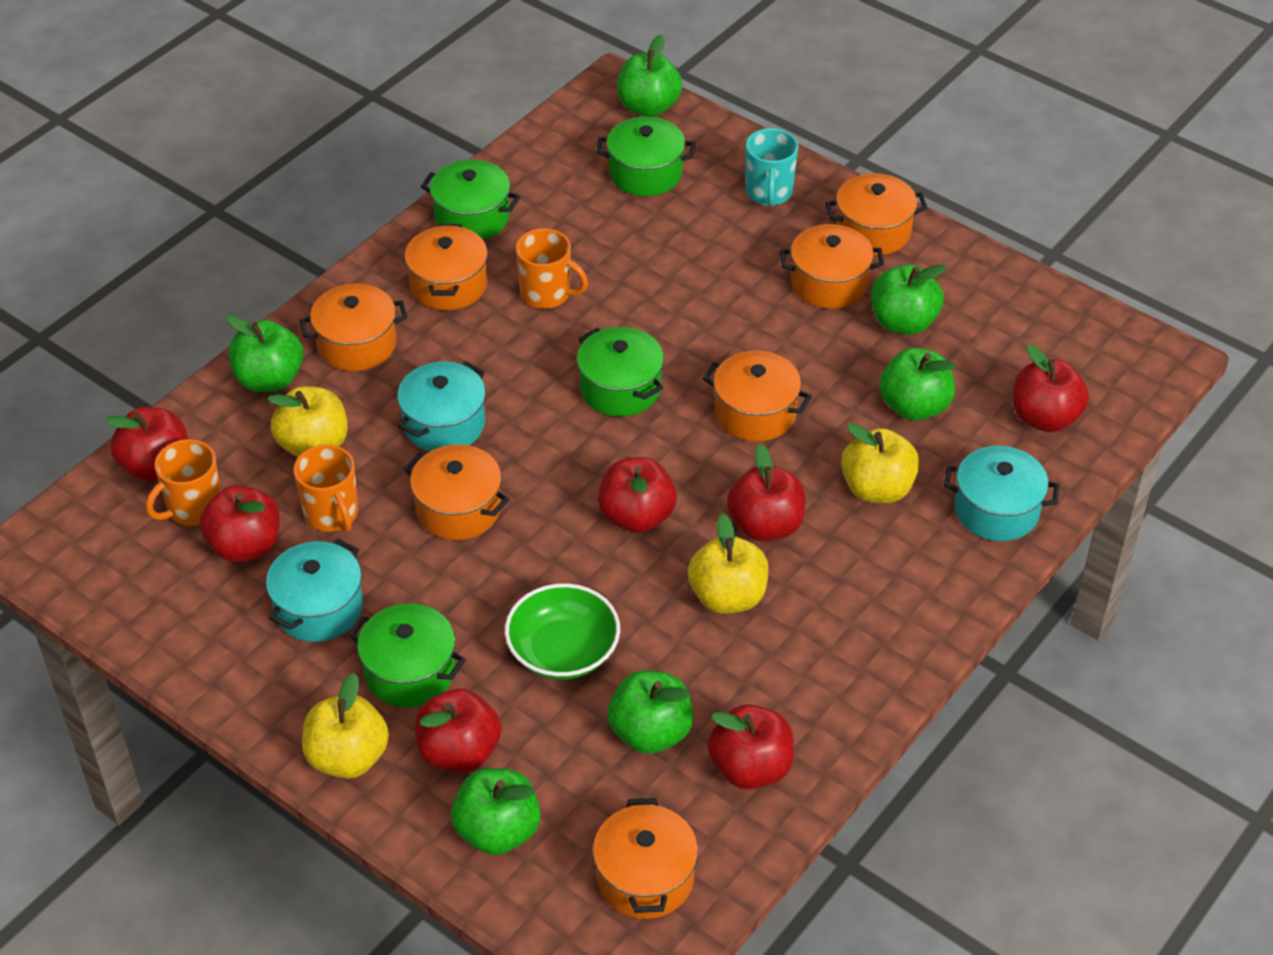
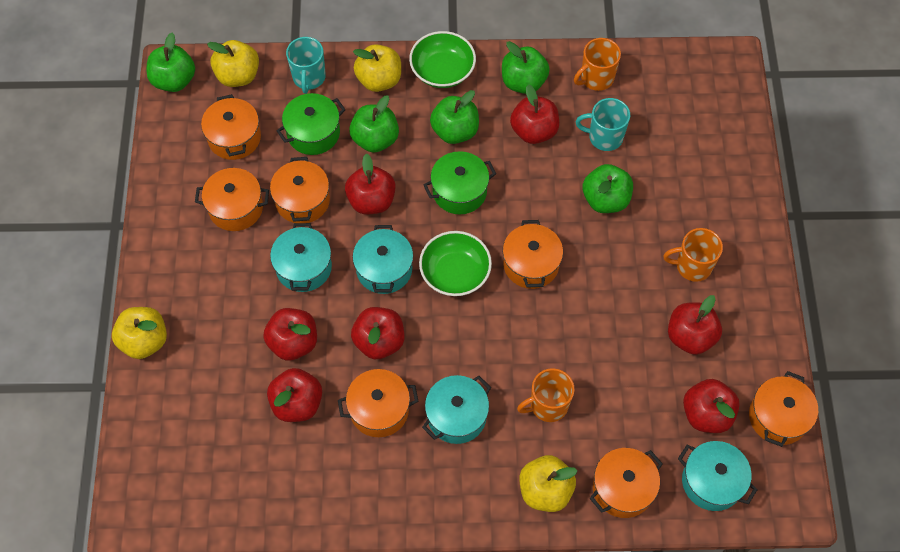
green apple: [226,315,303,392] [451,768,540,855] [608,670,694,754] [617,34,682,117] [871,264,946,335] [879,348,956,421] = 6 -> [146,33,195,92] [349,95,399,153] [430,90,479,144] [502,41,550,94] [583,164,633,213] = 5
green bowl: [505,583,620,680] = 1 -> [409,31,476,88] [419,231,492,296] = 2
green pot: [349,604,466,707] [421,160,520,240] [577,327,664,416] [597,117,695,196] = 4 -> [277,93,346,155] [423,151,496,215] = 2
turquoise mug: [746,128,798,206] = 1 -> [286,37,326,94] [576,98,630,151] = 2
turquoise pot: [266,539,363,642] [397,361,486,451] [944,446,1059,541] = 3 -> [270,223,332,292] [353,225,413,294] [422,375,491,444] [678,441,758,511] = 4

